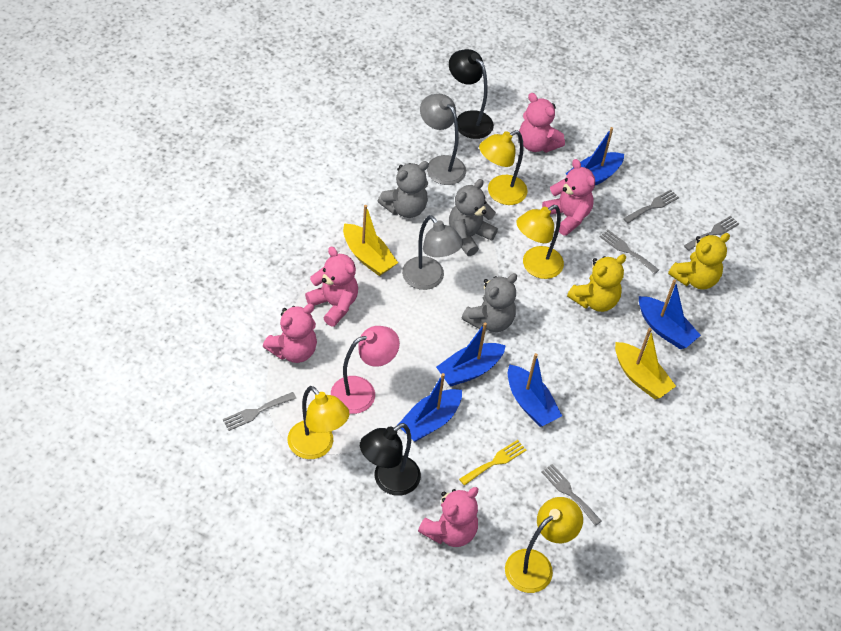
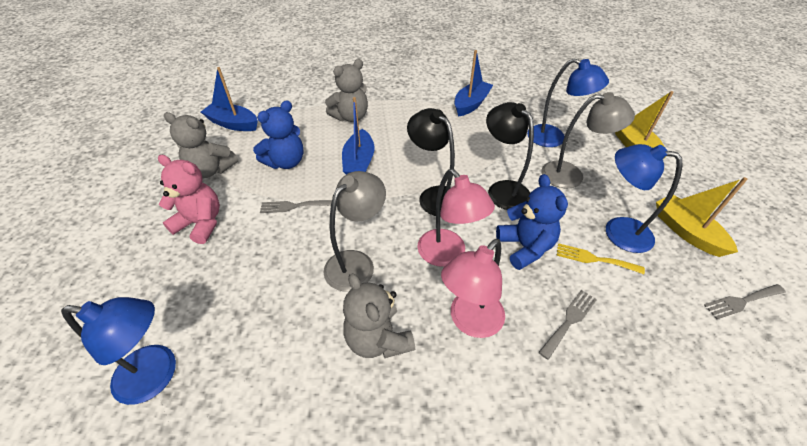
blue boat: [399,373,462,442] [436,322,506,386] [508,353,562,427] [566,127,624,185] [639,279,701,349] = 5 -> [201,67,258,131] [342,97,375,174] [454,50,493,117] = 3
blue lamp: none = 0 -> [61,297,176,405] [527,58,609,147] [606,144,682,253] = 3
blue teddy bear: none = 0 -> [253,100,304,169] [496,174,568,270] = 2
grey fork: [223,392,296,431] [541,464,601,526] [600,230,659,274] [623,190,679,223] [684,216,739,251] = 5 -> [260,200,332,213] [538,290,597,360] [704,284,786,319] = 3
pink lamp: [331,326,400,414] = 1 -> [417,169,495,267] [441,239,505,338] = 2
pink teddy bear: [263,304,317,363] [305,247,358,327] [418,487,478,547] [519,93,565,153] [542,159,595,236] = 5 -> [158,155,220,244] = 1
yellow lamp: [288,386,350,459] [479,130,528,205] [505,497,583,593] [516,205,564,279] = 4 -> none = 0
yellow teddy bear: [567,254,626,312] [668,233,730,289] = 2 -> none = 0

